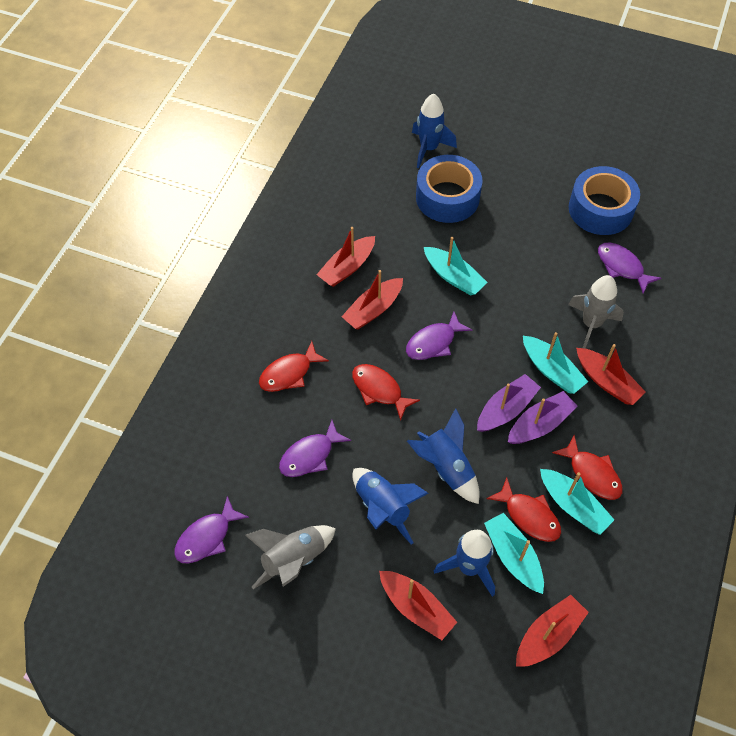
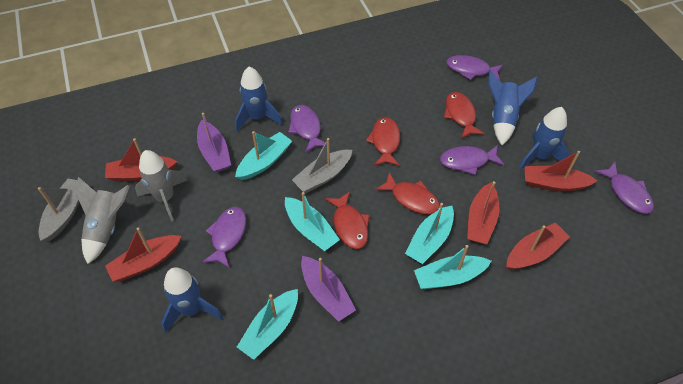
blue tape: [416,155,482,223] [569,166,640,235] = 2 -> none = 0
grey boat: none = 0 -> [38,179,79,241] [292,138,352,193] = 2
purple fish: [174,496,249,563] [279,420,351,477] [406,312,472,360] [598,243,661,294] = 4 -> [202,207,246,268] [288,105,325,153] [440,145,504,175] [446,55,503,80] [594,162,654,214] = 5
turquoise boat: [424,237,488,296] [484,513,544,594] [523,332,588,394] [540,469,614,535] = 4 -> [235,131,292,180] [237,289,298,360] [285,192,340,251] [405,203,454,264] [414,245,491,289] = 5

